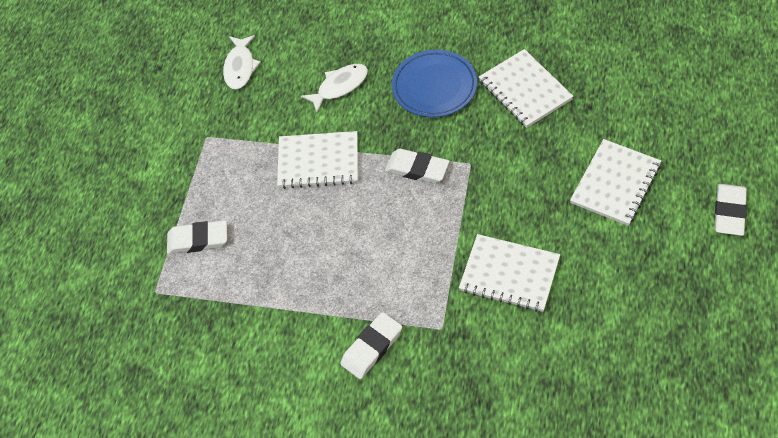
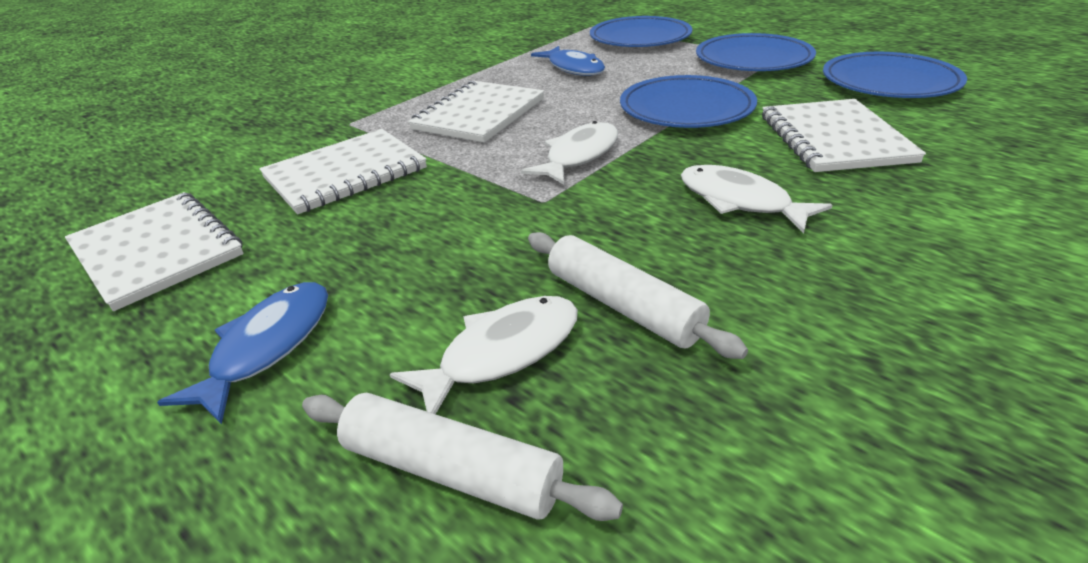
blue fish: none = 0 -> [157,282,328,424] [531,46,605,76] = 2
blue plate: [392,50,477,117] = 1 -> [590,16,693,47] [620,75,757,128] [696,33,816,71] [823,52,967,98] = 4
white eraser: [167,220,227,254] [340,312,402,379] [385,149,449,184] [715,184,747,236] = 4 -> none = 0
white fish: [223,35,261,90] [301,64,368,112] = 2 -> [390,296,578,414] [521,121,618,185] [681,165,833,233] = 3
white rolling pin: none = 0 -> [302,393,623,521] [528,232,748,359] = 2

